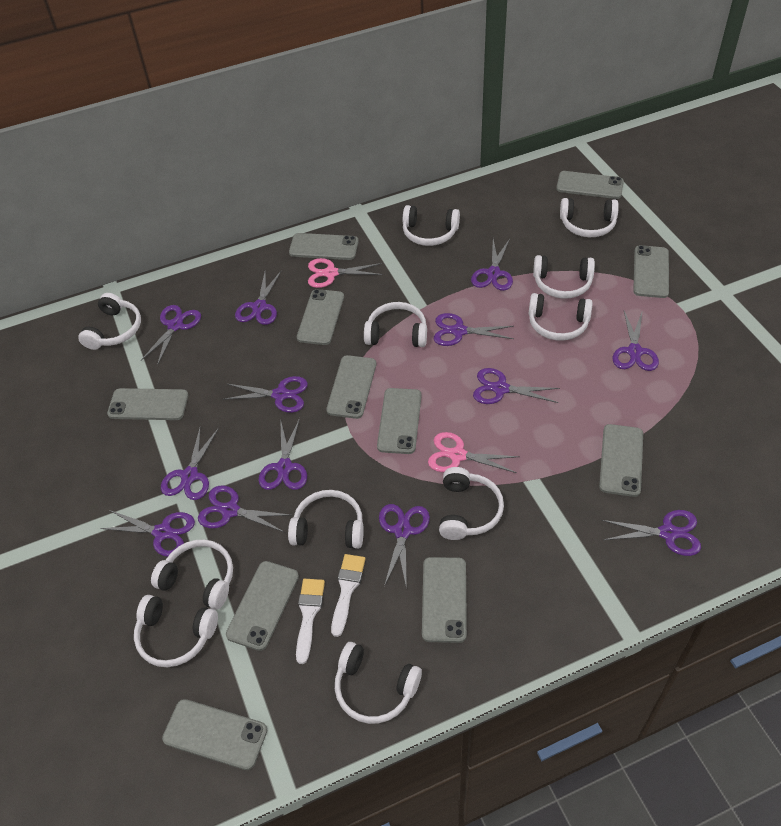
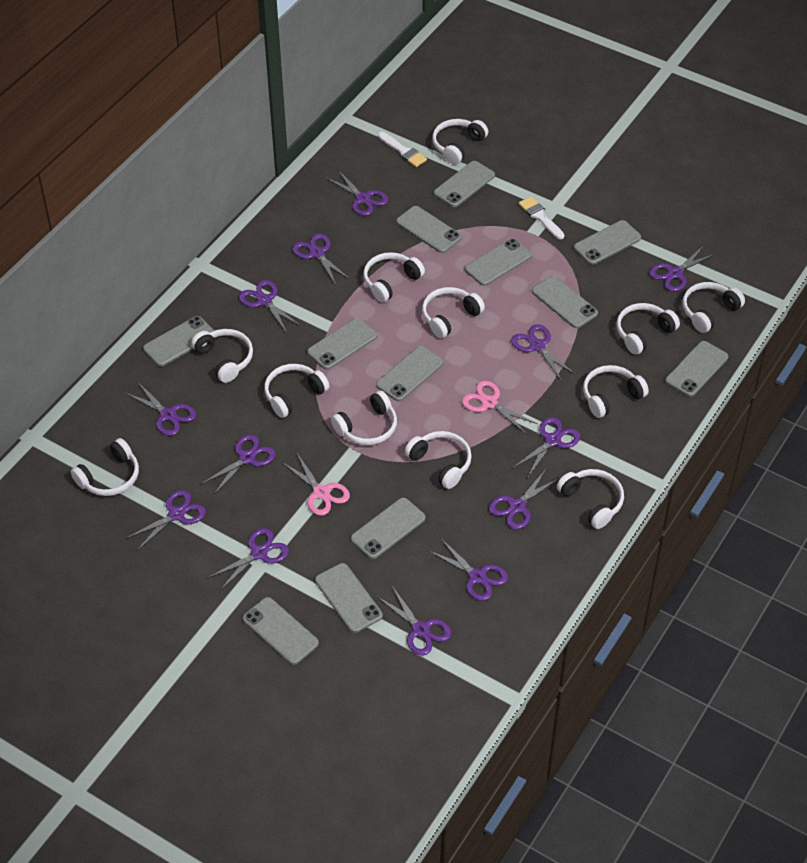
grey phone: [107,388,188,420] [162,699,267,770] [226,561,299,651] [289,233,358,260] [297,289,344,345] [326,355,376,419] [377,388,421,454] [422,557,467,643] [556,171,624,199] [599,424,643,497] [633,245,669,298] = 11 -> [143,316,214,367] [243,597,319,665] [307,318,377,370] [315,563,383,633] [351,498,426,559] [376,346,444,401] [396,206,462,253] [434,161,495,207] [465,239,532,286] [532,276,598,328] [574,220,641,265] [665,341,728,397] = 12
white headphones: [78,293,141,350] [134,595,218,667] [151,540,233,610] [288,490,364,549] [335,642,422,724] [364,302,427,347] [403,205,460,246] [439,467,504,540] [529,293,593,341] [533,255,595,299] [560,198,619,237] = 11 -> [71,438,139,496] [191,329,253,383] [264,364,330,418] [331,391,397,445] [363,252,425,302] [405,431,472,489] [422,287,485,338] [432,119,488,164] [557,469,624,529] [583,365,649,418] [616,303,680,355] [682,282,745,333] = 12

